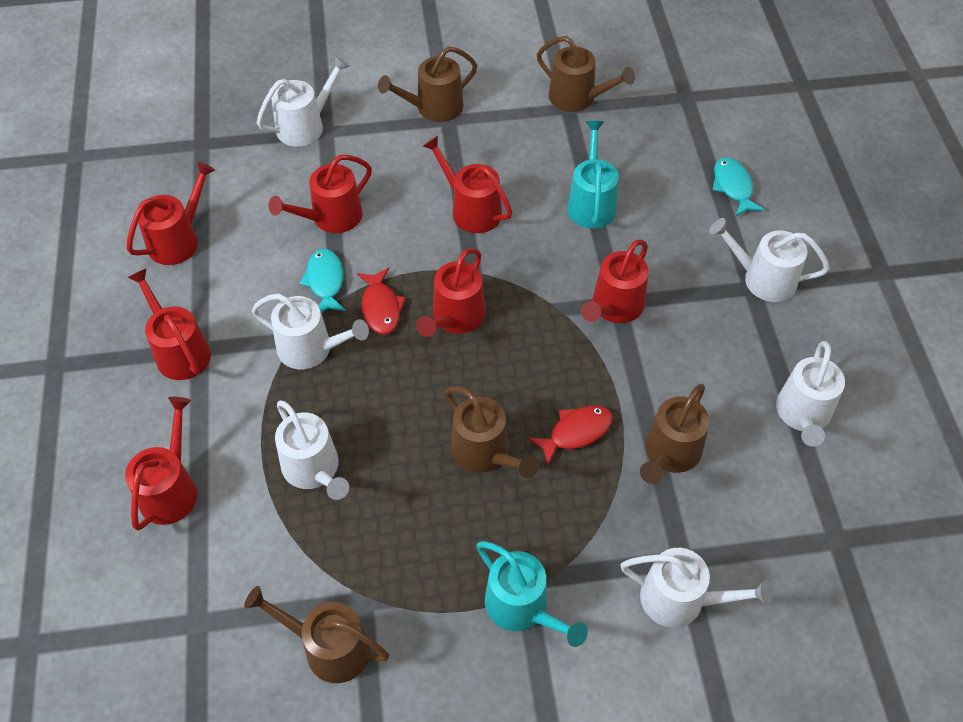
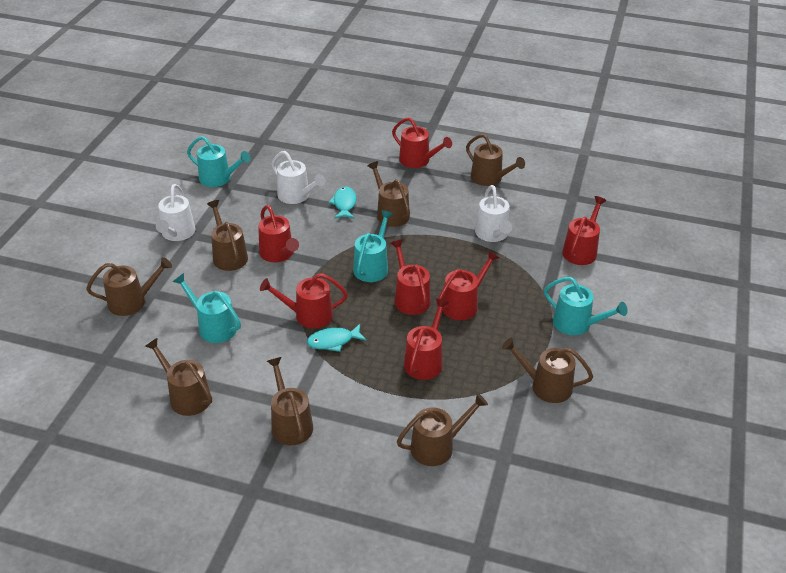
brown watering can: [244,586,390,683] [378,46,477,122] [445,386,539,478] [537,36,635,112] [640,384,710,484] = 5 -> [86,257,172,316] [145,338,212,416] [207,200,248,271] [267,357,313,445] [367,161,410,227] [397,393,488,466] [466,134,525,186] [502,338,593,403] = 8
red fish: [357,268,406,334] [528,405,613,466] = 2 -> none = 0
turquoise watering can: [476,541,588,647] [567,121,619,229] = 2 -> [173,273,241,343] [187,136,251,187] [353,210,393,282] [544,277,628,335] = 4
white watering can: [252,294,369,369] [257,55,350,147] [275,400,349,500] [621,548,773,628] [709,218,830,302] [776,341,845,446] = 6 -> [156,184,195,241] [271,151,326,204] [475,185,512,242] = 3

